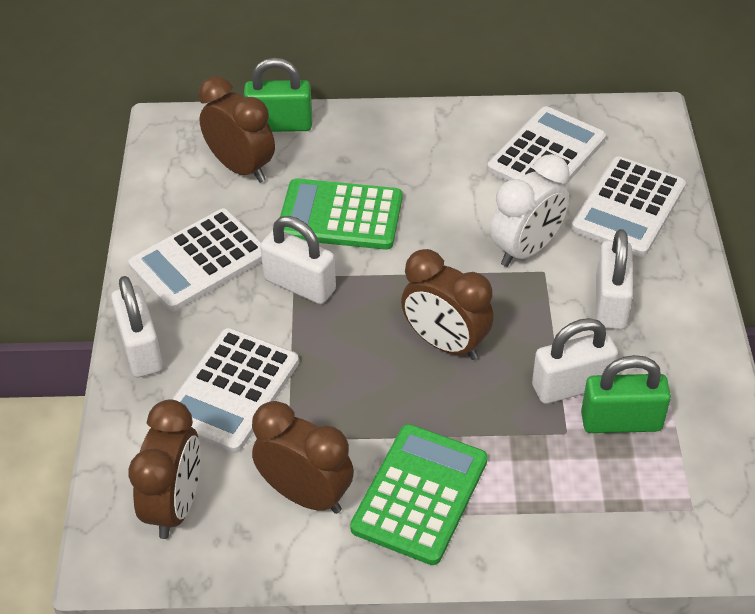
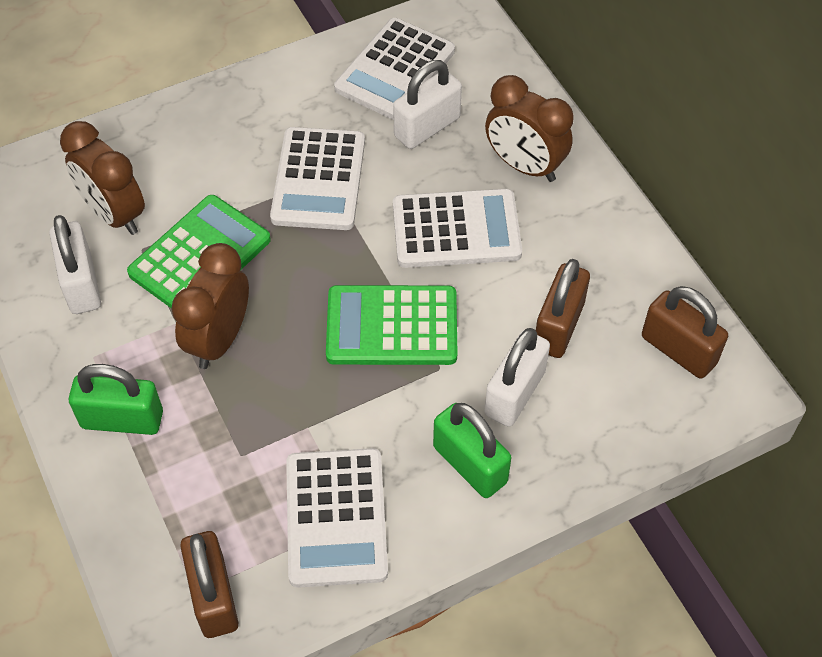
brown clock: [128,399,201,539] [199,76,275,183] [252,401,354,514] [401,249,494,360] = 4 -> [60,121,145,235] [171,243,249,369] [485,75,574,182] = 3
brown padlock: none = 0 -> [180,531,238,638] [536,259,590,358] [642,286,728,378] = 3
white clock: [490,154,570,267] = 1 -> none = 0
white padlock: [111,276,163,378] [260,216,336,304] [532,318,618,404] [596,229,633,330] = 4 -> [49,215,101,314] [393,60,462,149] [484,328,550,427] = 3

